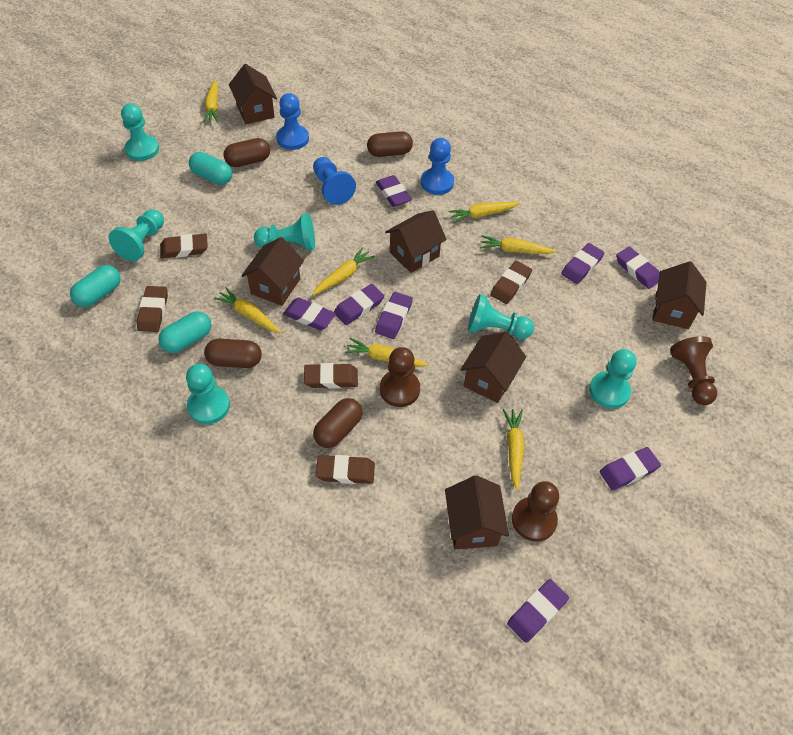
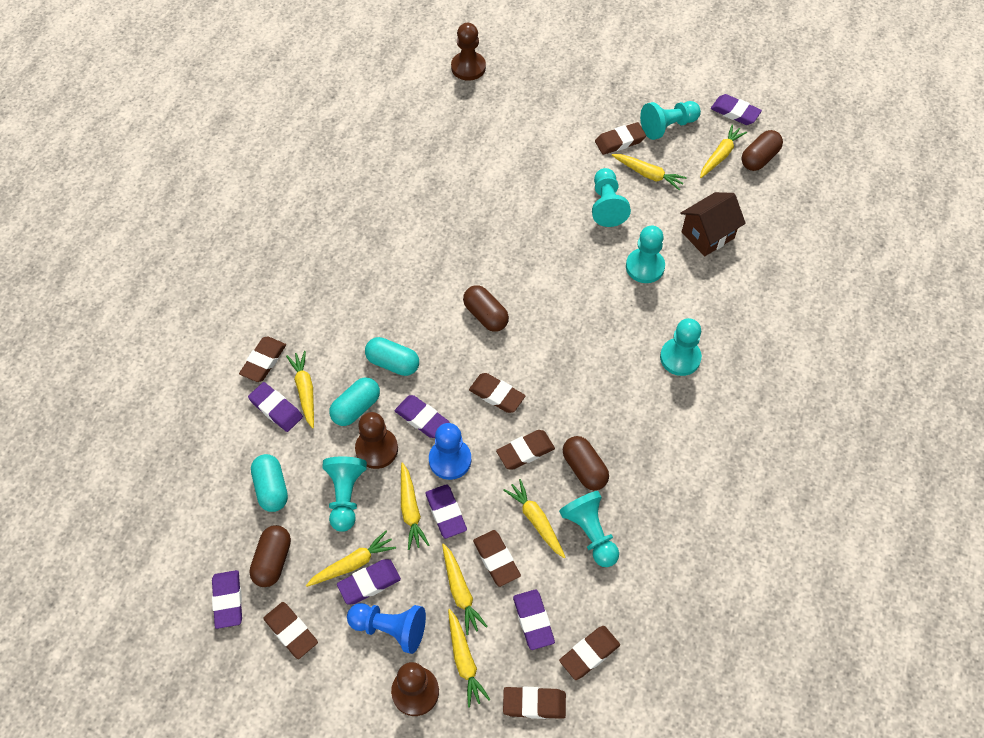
blue pawn: [276,93,309,150] [313,157,356,205] [421,138,454,195] = 3 -> [347,603,426,654] [429,423,471,480] = 2
brown eraser: [137,286,168,332] [160,234,208,258] [304,363,358,389] [316,455,375,484] [490,261,532,304] = 5 -> [239,336,286,382] [263,602,318,659] [469,373,525,413] [473,530,521,587] [496,430,555,470] [503,686,566,719] [559,626,620,680] [595,122,646,155] = 8
brown house: [229,64,277,124] [241,237,304,306] [385,210,447,273] [445,475,509,549] [460,332,526,403] [653,261,706,329] = 6 -> [680,192,746,256] = 1
purple eraser: [283,297,336,330] [334,284,384,325] [375,292,413,339] [376,175,412,207] [507,579,569,643] [561,243,605,284] [600,447,661,491] [616,247,660,289] = 8 -> [212,570,242,629] [248,382,303,432] [337,559,401,605] [395,395,449,438] [425,484,467,539] [513,590,555,650] [711,94,762,125] = 7
yellow carrot: [202,79,218,123] [214,287,282,333] [312,247,375,295] [345,338,429,367] [448,202,520,223] [480,235,557,254] [503,409,524,490] = 7 -> [286,351,314,429] [306,531,396,587] [401,462,429,550] [442,543,488,635] [448,609,490,708] [503,479,566,559] [612,154,687,190] [700,124,747,178] = 8

